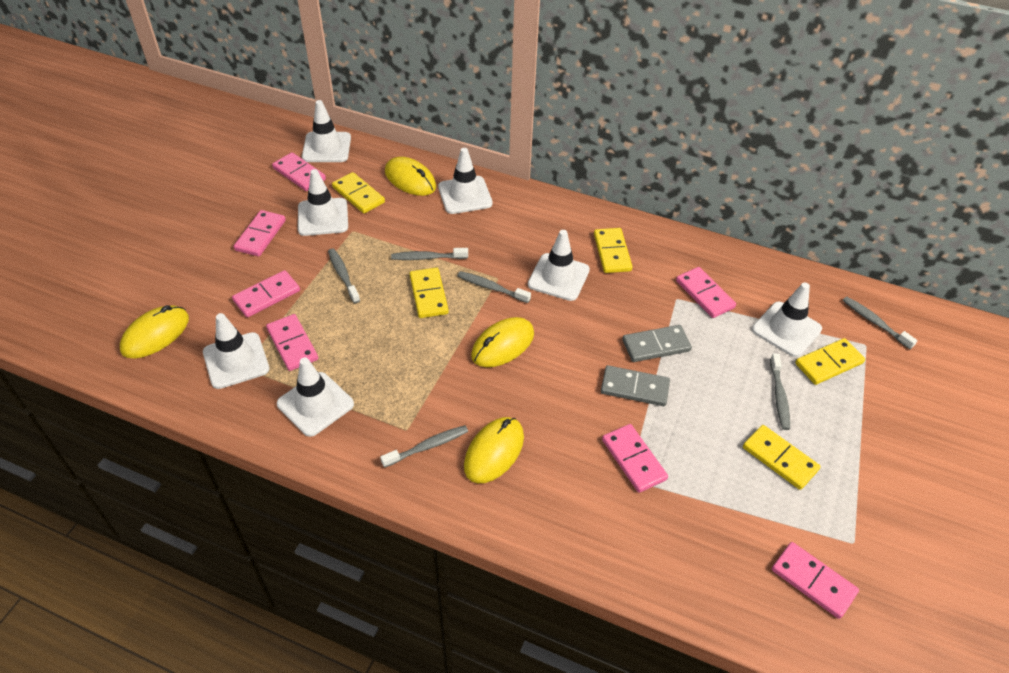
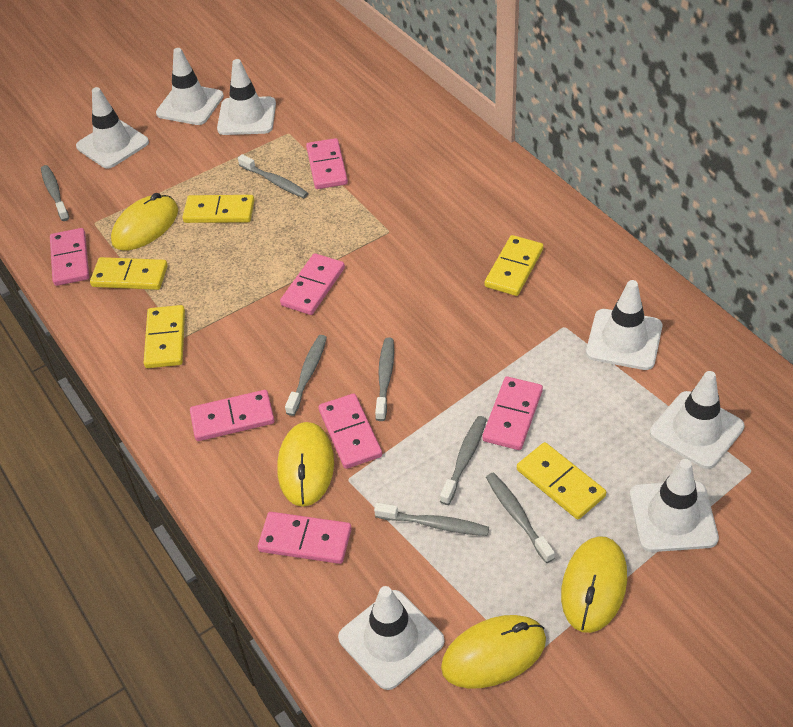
grey domino: [601,365,670,406] [622,325,692,362] = 2 -> none = 0
grey toothbrush: [328,248,360,303] [380,425,468,468] [391,248,468,260] [457,271,531,303] [770,353,790,430] [843,297,918,349] = 6 -> [41,165,69,221] [238,154,309,198] [285,335,327,416] [374,503,489,536] [375,338,394,421] [440,416,487,505] [486,473,555,563] = 7

